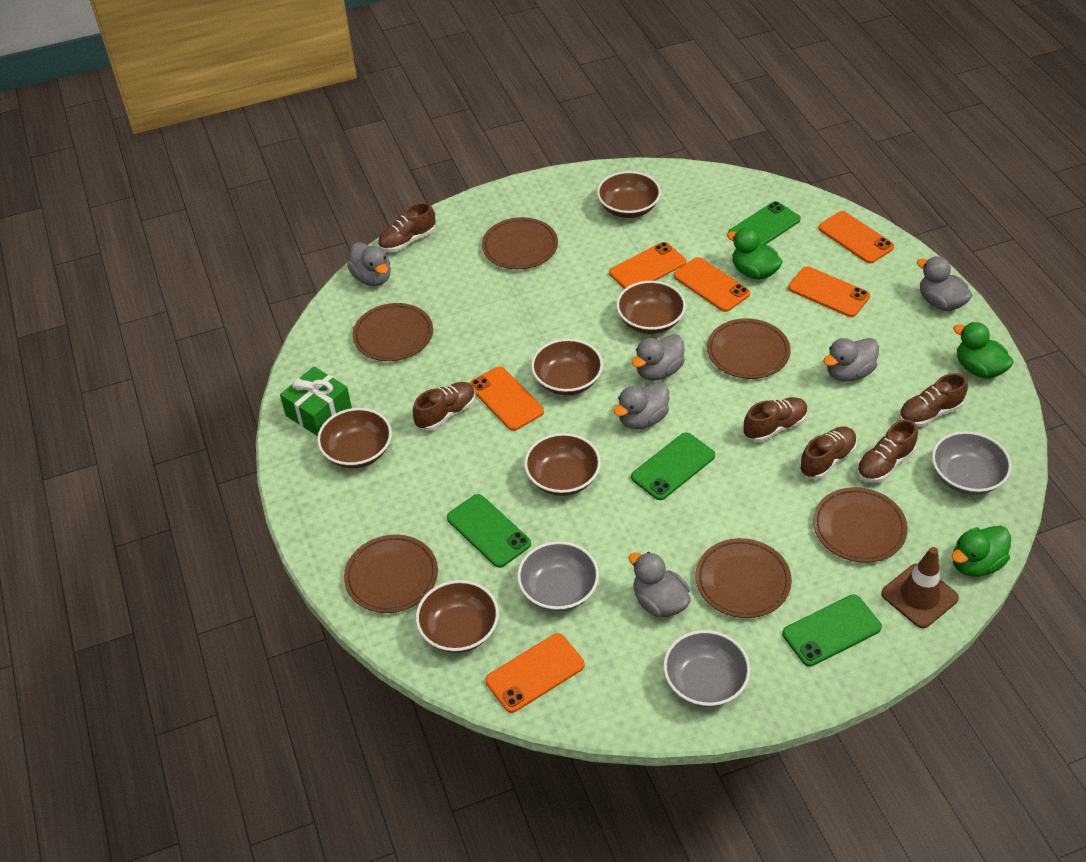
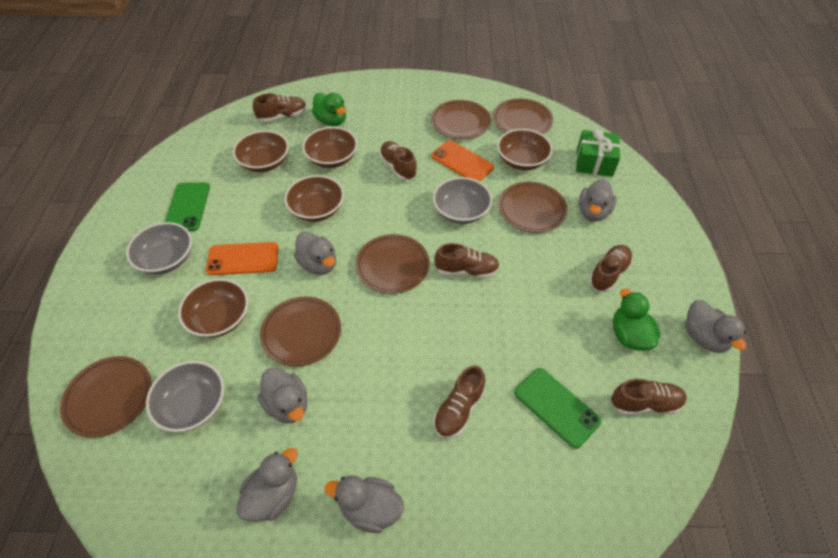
brown bowl: [317,408,392,468] [416,580,499,653] [524,433,601,496] [531,339,603,395] [597,171,661,218] [616,281,686,334] = 6 -> [178,278,248,338] [233,130,289,172] [284,175,344,222] [302,127,358,168] [497,129,553,170] = 5
brown traffic cone: [881,547,959,628] = 1 -> none = 0
green duck: [727,228,782,280] [952,526,1011,577] [953,322,1014,379] = 3 -> [312,93,346,126] [613,288,660,351] = 2
green phone: [447,494,531,568] [631,432,715,500] [728,201,801,245] [782,594,882,667] = 4 -> [165,182,210,231] [514,368,601,449] = 2
orange phone: [469,366,544,431] [485,633,585,713] [609,242,686,289] [674,257,750,312] [788,266,870,317] [818,211,894,263] = 6 -> [206,242,279,275] [431,140,494,182] = 2

